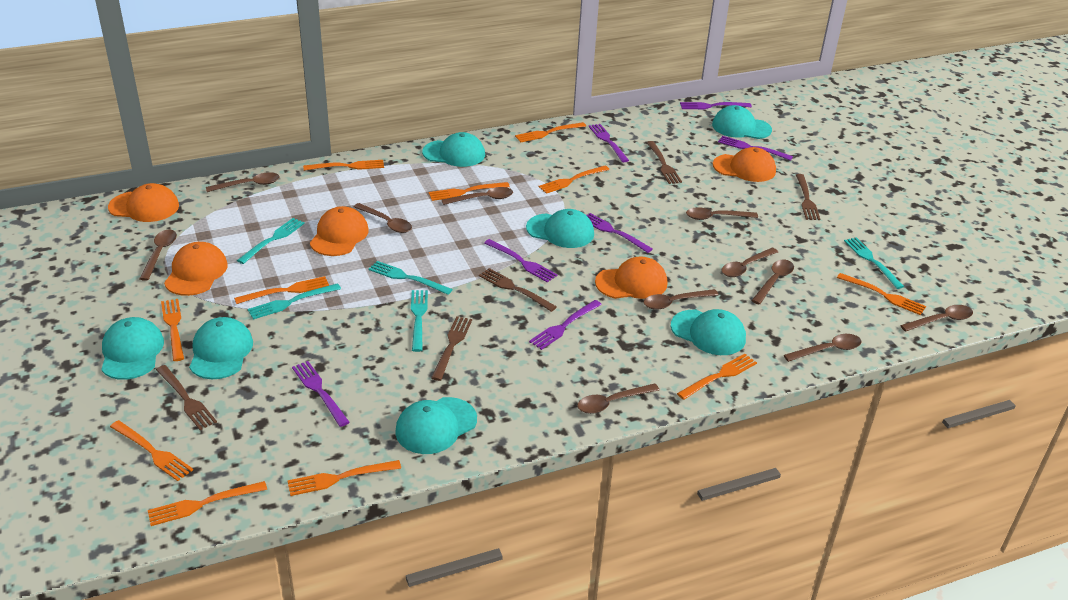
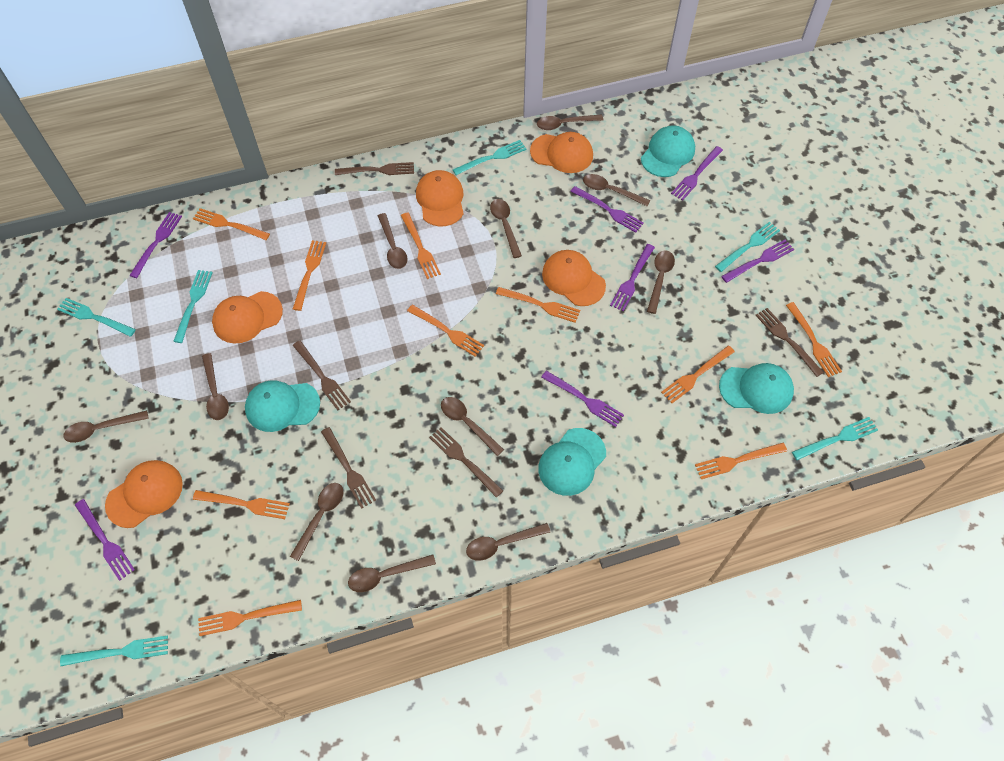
orange fork: [110,420,193,481] [148,481,267,526] [161,299,184,361] [234,276,329,304] [287,460,401,496] [303,160,384,171] [429,182,510,201] [515,122,586,142] [539,166,609,194] [677,354,757,400] [837,273,926,315] = 11 -> [193,208,270,240] [193,490,290,519] [198,600,302,636] [293,240,326,311] [401,212,441,279] [407,305,484,357] [496,287,580,323] [661,346,735,403] [695,443,787,479] [786,302,842,377] = 10
turquoise cap: [101,317,164,380] [189,317,253,379] [395,397,477,454] [422,132,485,167] [526,209,594,248] [671,309,746,355] [712,105,772,139] = 7 -> [245,380,320,432] [538,428,606,496] [641,126,695,177] [719,363,794,414] = 4
turquoise fork: [237,218,305,264] [248,283,341,320] [369,261,453,295] [411,290,428,352] [844,237,904,289] = 5 -> [57,298,136,337] [60,635,168,666] [173,270,213,343] [453,140,527,175] [715,222,780,272] [792,417,878,460] = 6

